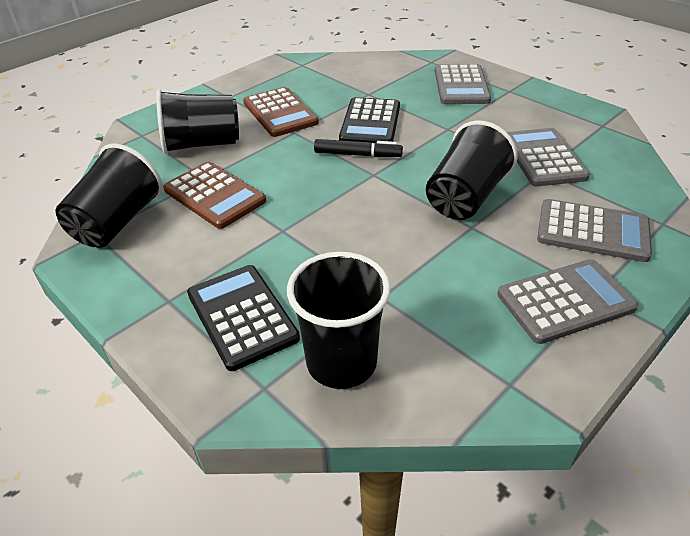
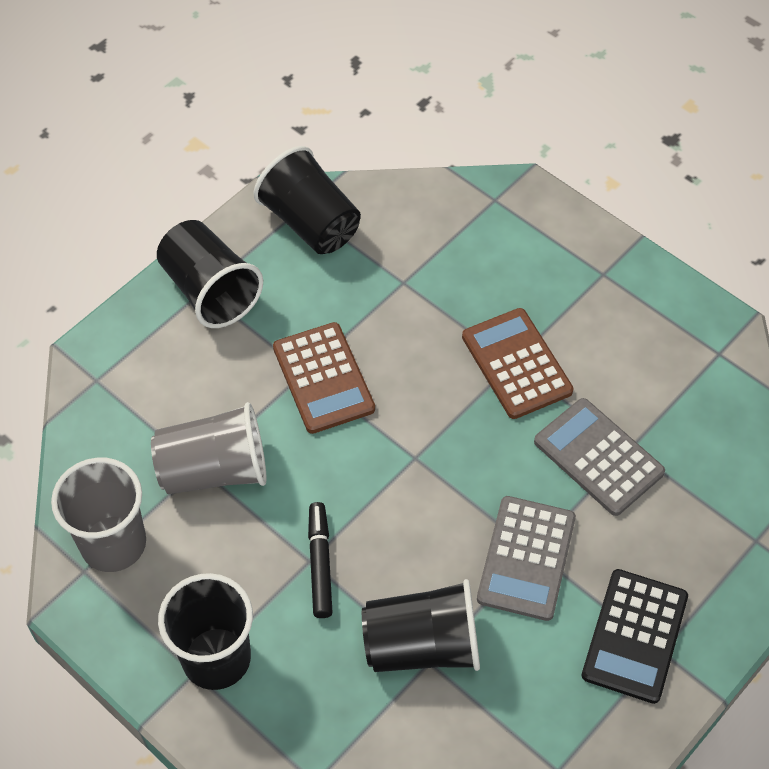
black calculator: [187,265,300,371] [339,97,400,143] = 2 -> [582,569,688,704] = 1
grey calculator: [435,64,491,104] [497,259,639,344] [507,128,590,186] [537,199,652,262] = 4 -> [477,496,576,621] [534,398,665,516] = 2
grey cup: none = 0 -> [51,458,146,572] [151,402,267,494] = 2

